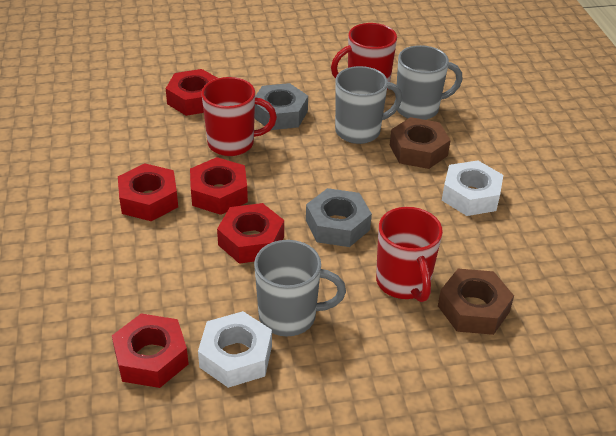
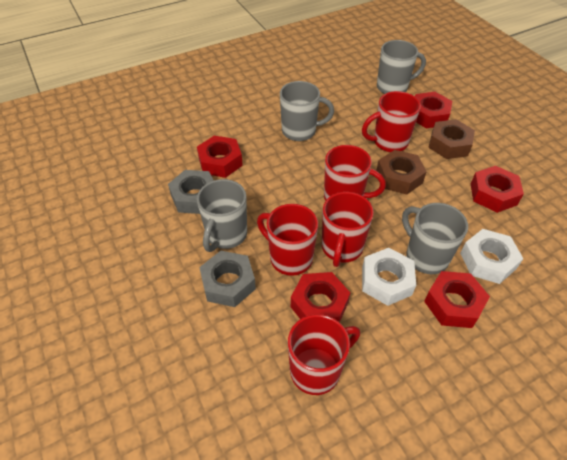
grey mug: [254,240,346,337] [335,66,402,144] [397,45,463,120] = 3 -> [197,179,247,252] [280,81,334,141] [377,40,426,94] [402,203,468,274] = 4
red mug: [201,77,277,156] [331,23,397,82] [376,207,443,302] = 3 -> [257,204,318,276] [288,314,360,395] [322,192,374,267] [324,145,386,201] [362,91,421,152] = 5

